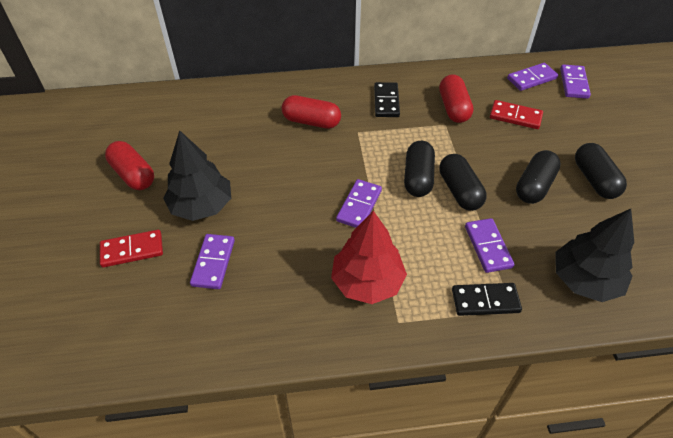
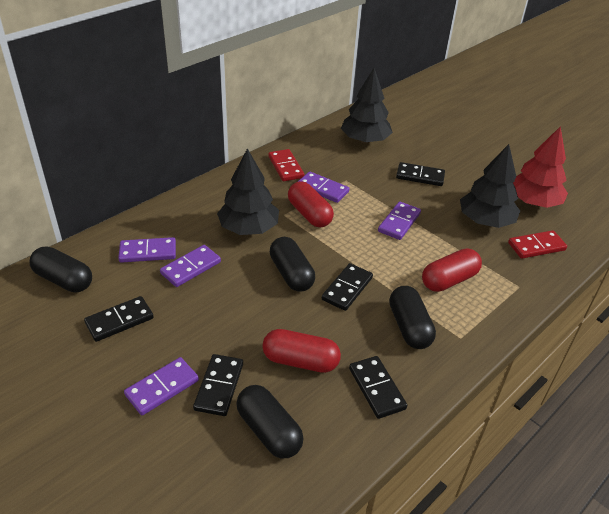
black domino: [374,82,400,117] [452,283,522,316] = 2 -> [84,296,154,342] [193,354,243,416] [322,263,373,311] [349,356,407,419] [396,162,445,186] = 5
black tree: [163,130,231,221] [555,209,634,302] = 2 -> [217,148,279,235] [341,68,393,144] [460,144,520,228] = 3

